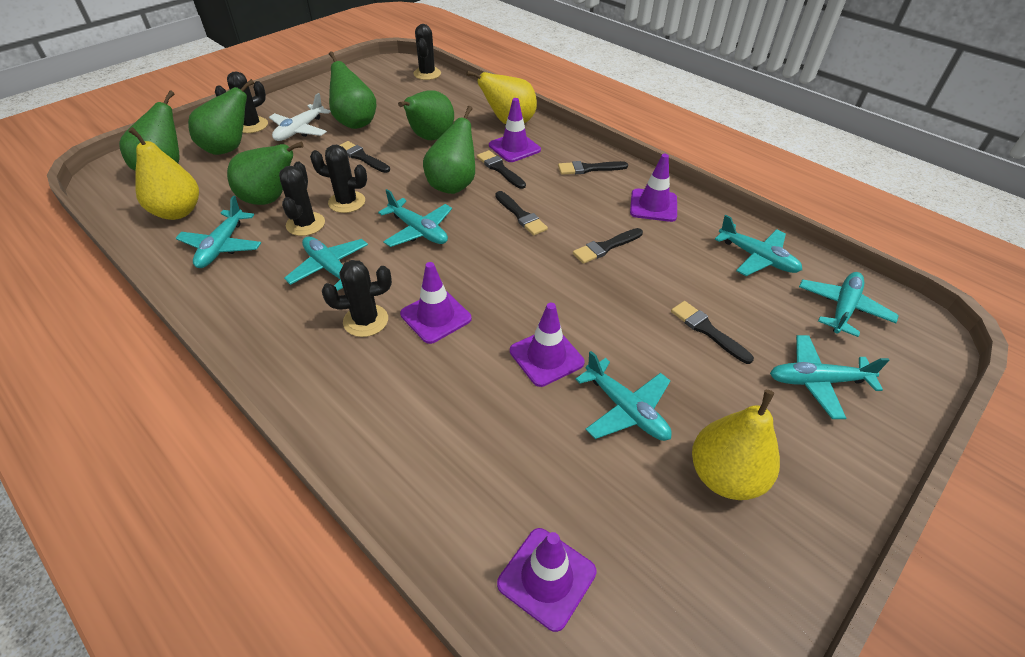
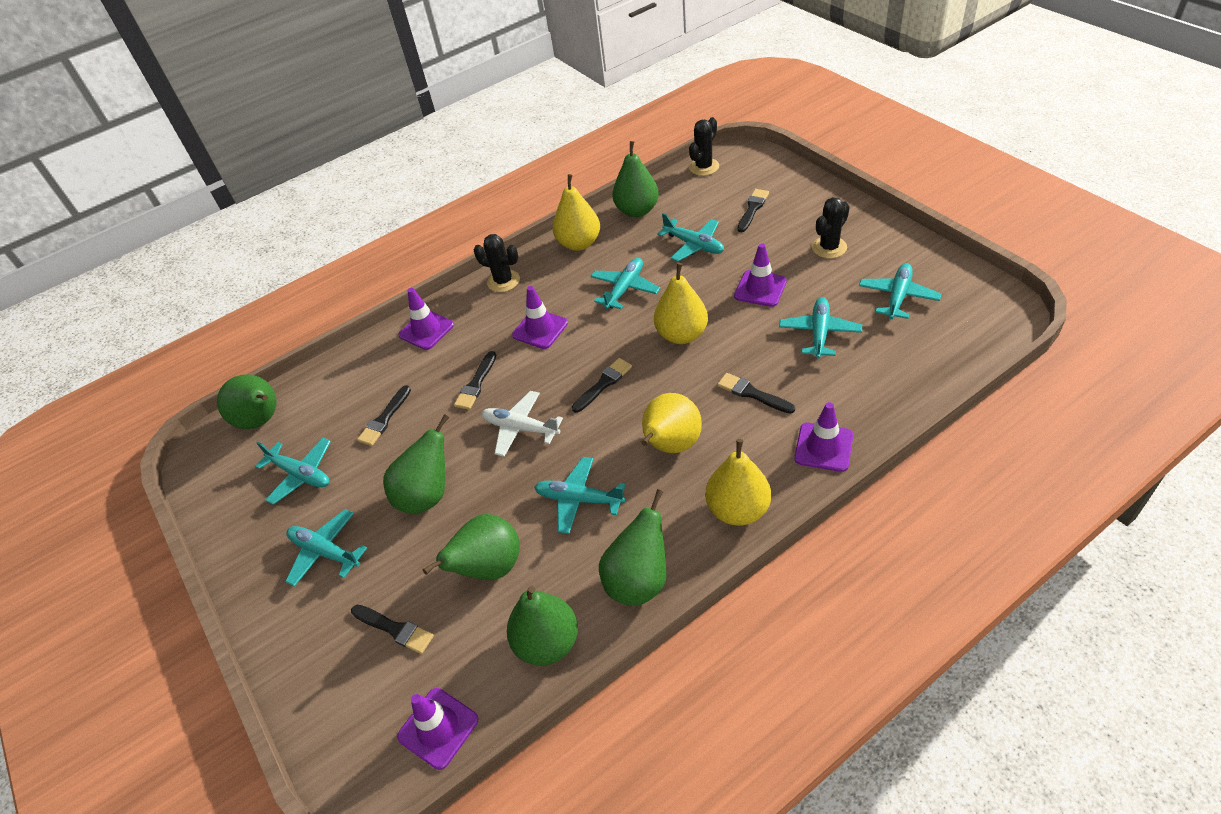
black cactus: [215,71,268,133] [279,162,325,236] [310,145,367,213] [322,260,392,337] [413,24,441,80] = 5 -> [474,234,520,292] [689,117,719,176] [812,197,850,259] = 3
yellow pear: [128,127,199,220] [466,71,537,124] [692,390,780,500] = 3 -> [553,174,600,251] [641,393,702,453] [654,263,708,344] [705,439,771,526] = 4

